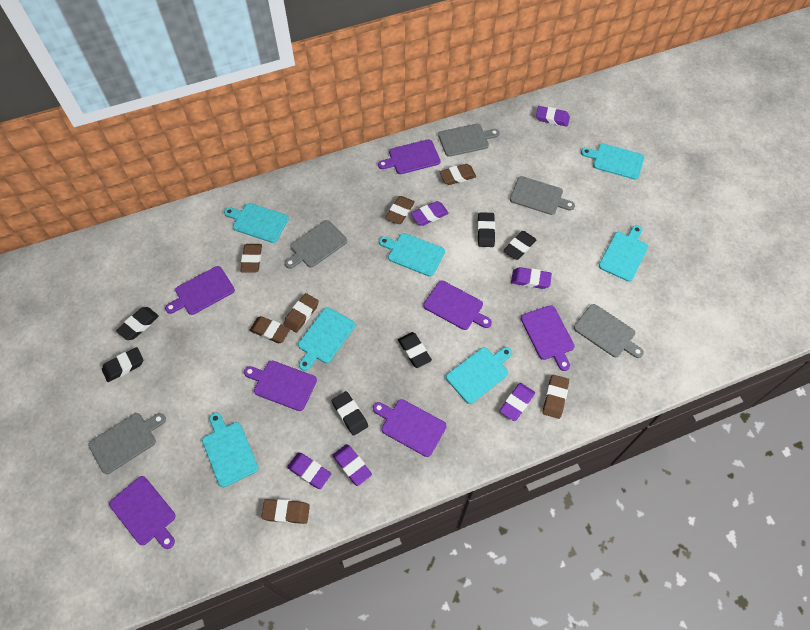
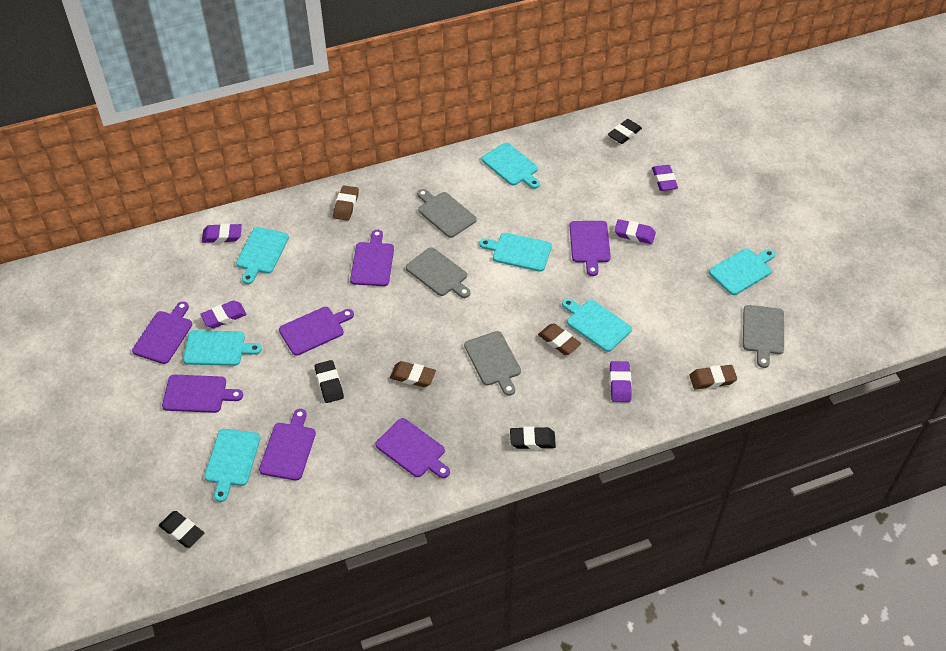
black eraser: [102,347,143,382] [116,307,159,340] [332,391,368,436] [398,332,432,368] [477,212,495,247] [503,231,537,260] = 6 -> [159,511,204,548] [315,360,344,403] [510,426,556,449] [608,119,642,144] = 4
brown eraser: [240,244,262,273] [249,316,290,343] [261,499,310,524] [284,293,319,333] [385,196,415,224] [440,164,476,185] [542,374,569,419] = 7 -> [333,186,359,221] [390,361,436,387] [538,323,581,355] [689,365,737,390] = 4
grey cutting board: [88,413,166,474] [285,220,347,269] [438,124,499,157] [510,176,575,215] [574,304,644,358] = 5 -> [406,247,470,298] [417,189,477,238] [464,331,521,396] [743,305,784,368] = 4
purple eraser: [287,452,331,489] [332,444,372,486] [411,201,449,226] [500,383,535,421] [511,267,552,289] [536,106,570,127] = 6 -> [200,301,247,328] [202,223,242,243] [610,361,632,402] [614,219,656,244] [652,165,678,191] = 5

